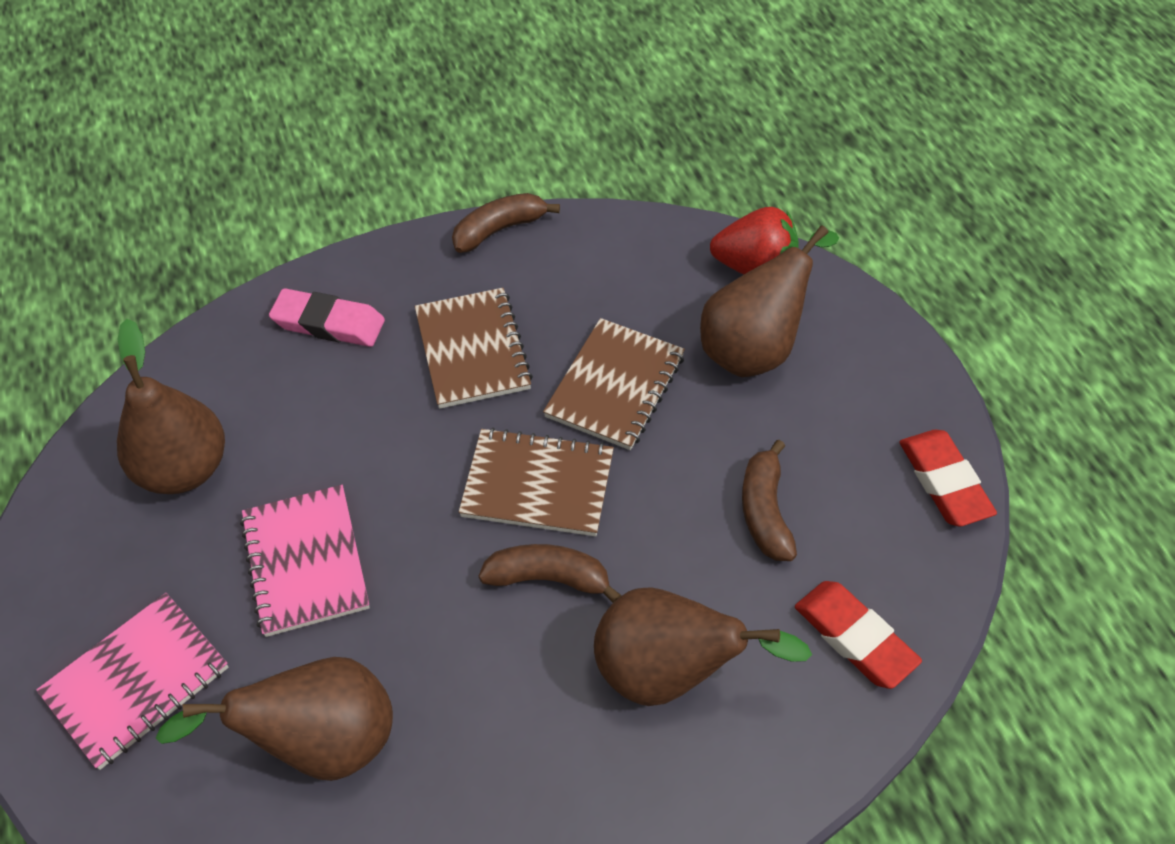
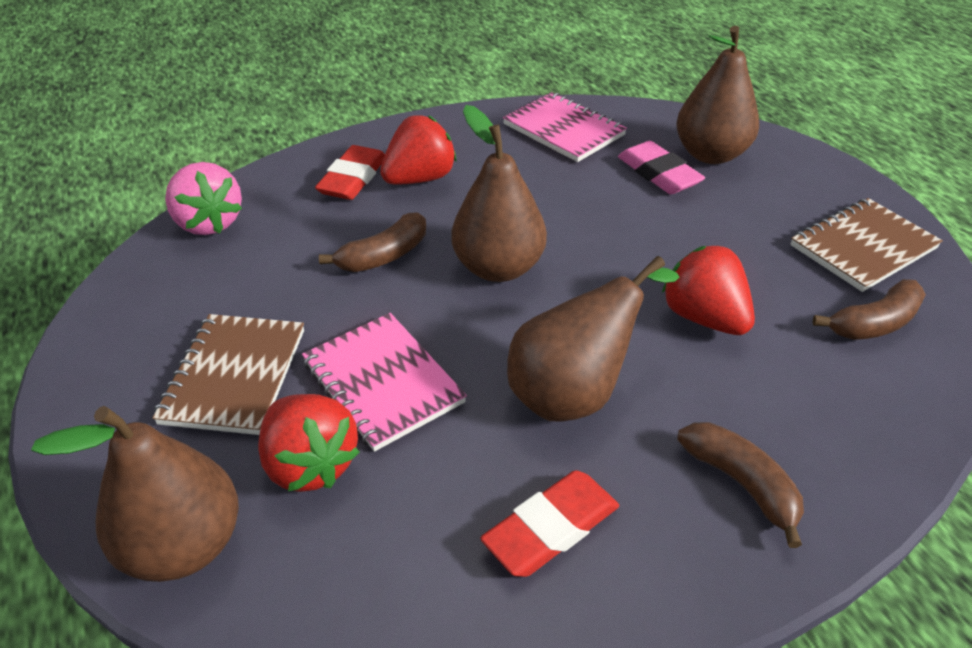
brown notebook: [415,288,533,409] [459,428,614,536] [543,318,685,450] = 3 -> [152,314,304,435] [790,198,943,292] = 2
pink strawberry: none = 0 -> [165,162,242,235] = 1
red strawberry: [710,207,799,275] = 1 -> [258,394,359,492] [380,115,457,185] [662,246,755,335] = 3

